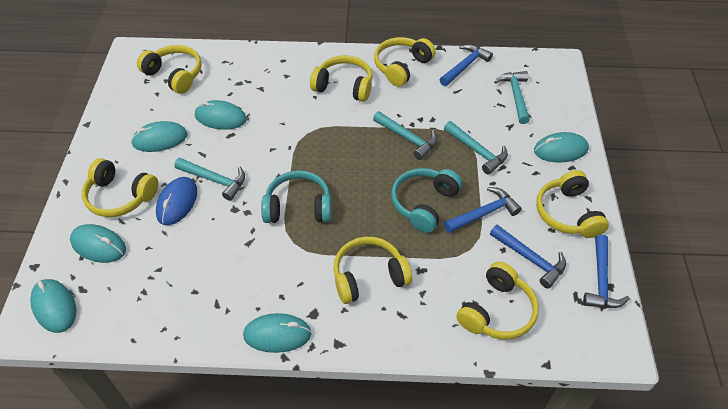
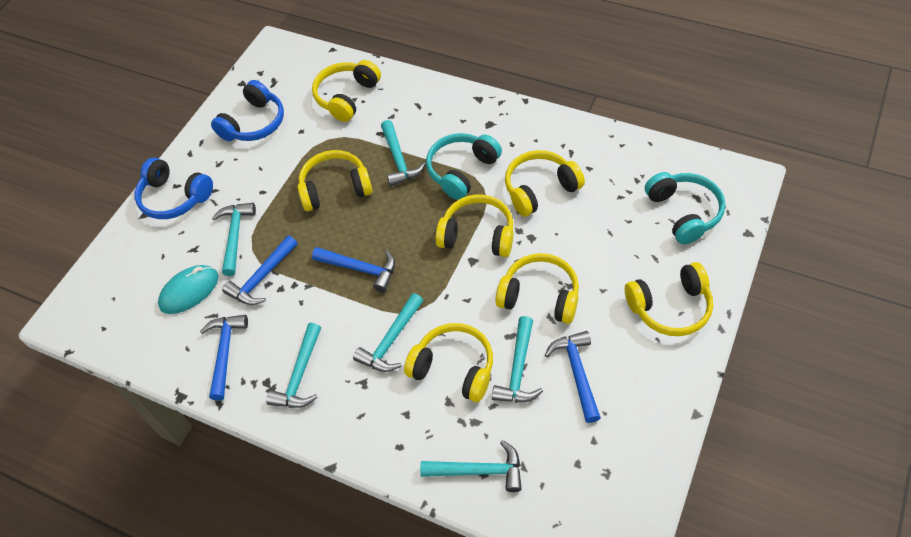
blue headphones: none = 0 -> [134,158,213,219] [211,80,284,141] = 2
blue mouse: [156,177,197,225] = 1 -> none = 0
turquoise hammer: [174,158,245,201] [373,111,437,160] [444,121,508,175] [494,71,530,124] = 4 -> [212,203,256,276] [266,323,321,408] [353,293,424,372] [381,120,426,186] [420,440,522,492] [492,316,543,402] = 6
turquoise mouse: [30,279,76,333] [70,224,126,263] [131,121,188,152] [195,100,247,130] [243,313,312,353] [534,132,589,163] = 6 -> [158,265,218,314] = 1

